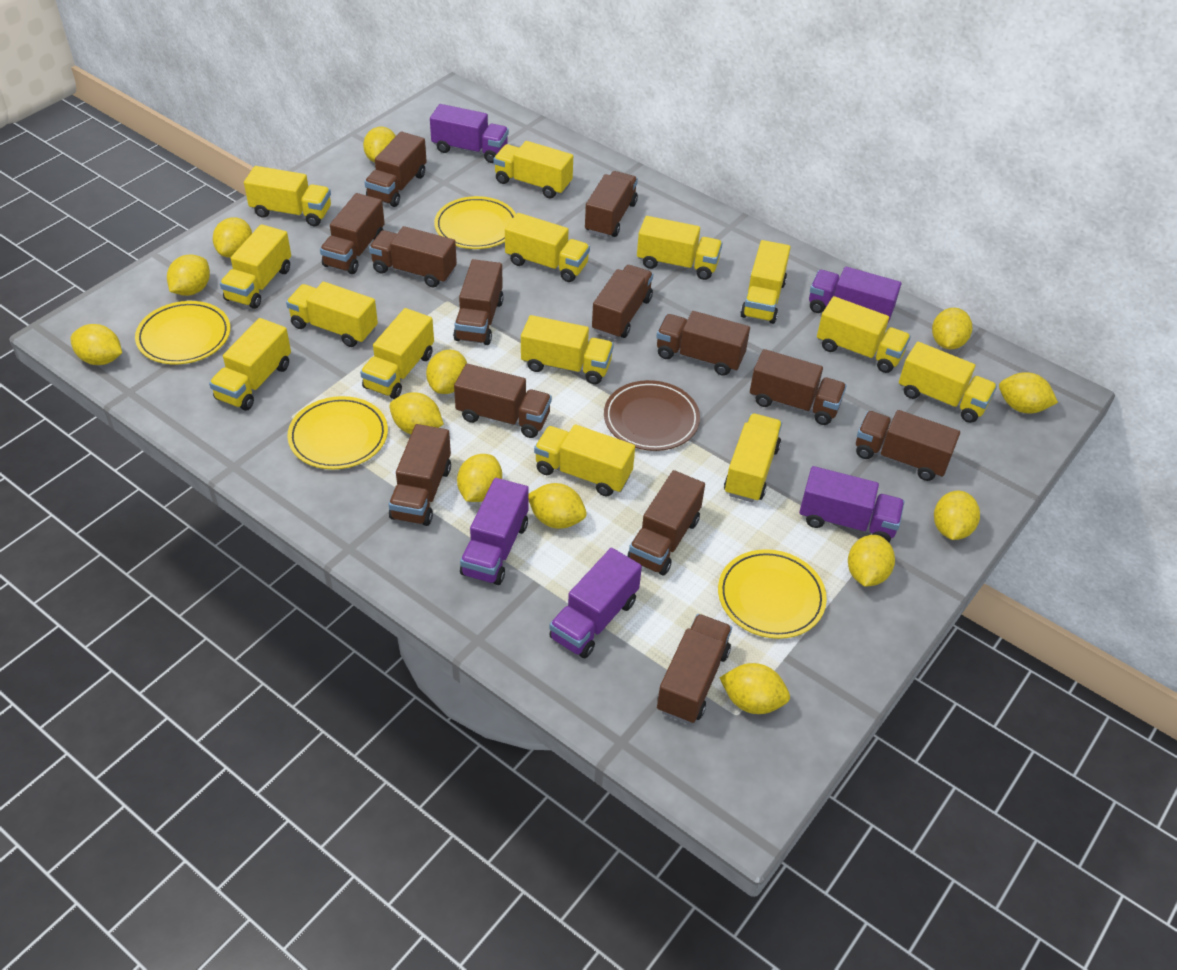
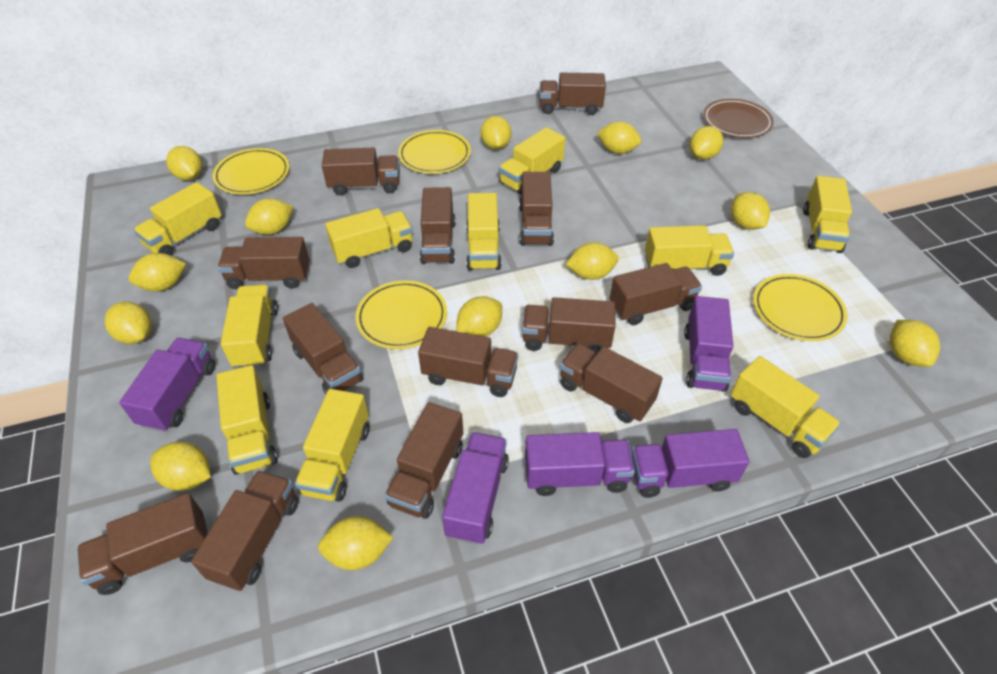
yellow truck: [209,318,291,411] [220,224,291,309] [244,166,331,226] [286,282,378,347] [360,308,434,399] [494,141,573,199] [505,213,590,282] [521,315,614,384] [534,424,635,496] [637,216,722,280] [724,413,782,502] [740,240,791,324] [817,296,911,373] [899,342,997,423] = 14 -> [134,182,222,256] [216,365,278,475] [221,285,278,368] [295,389,369,502] [325,208,413,268] [466,193,502,271] [499,127,566,195] [645,225,734,276] [731,356,841,458] [803,176,852,253] = 10

